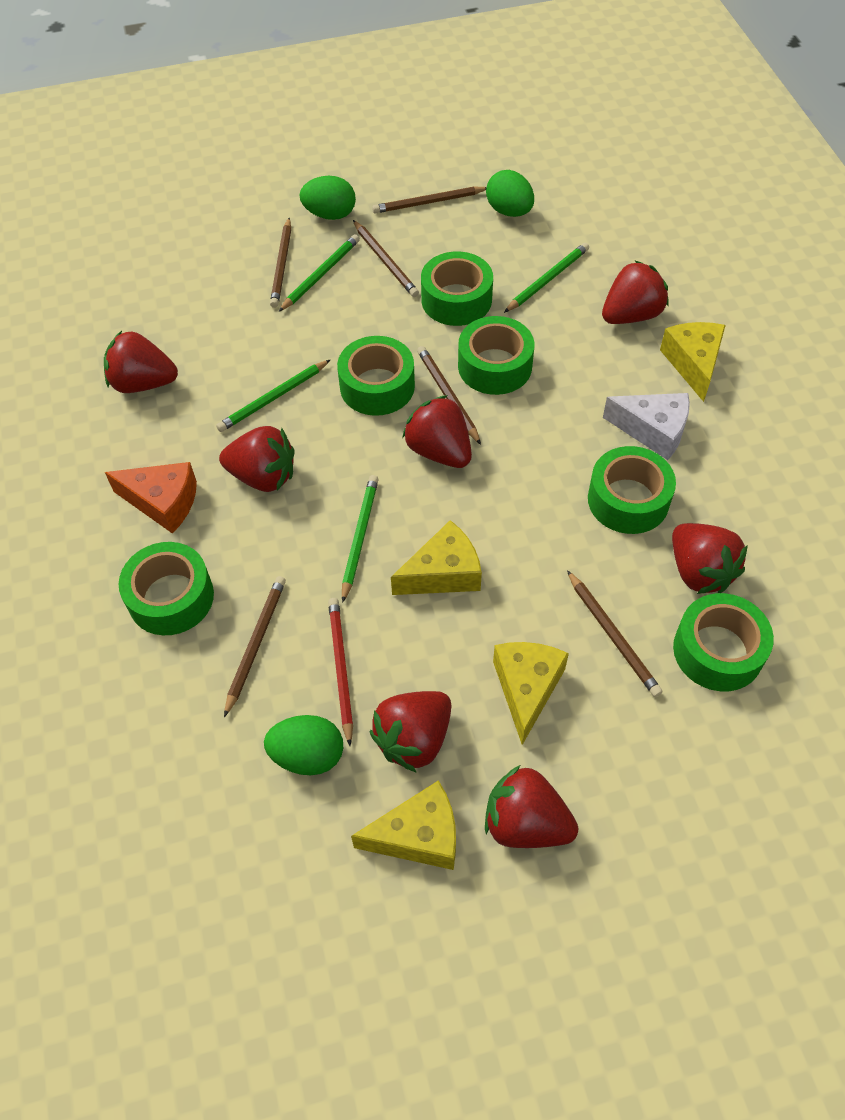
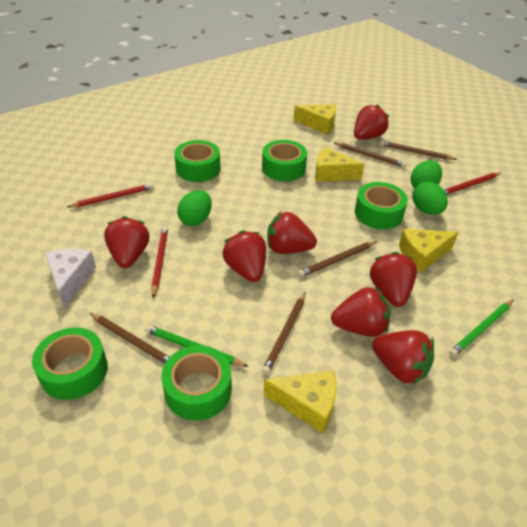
brown pencil: [224,576,286,717] [270,218,291,308] [353,220,419,297] [372,187,487,214] [417,346,481,445] [567,570,663,697] = 6 -> [90,313,170,364] [262,292,306,375] [298,241,377,277] [333,142,407,168] [380,140,458,160] = 5
green pencil: [216,359,331,432] [279,234,360,312] [342,475,379,603] [504,243,589,313] = 4 -> [145,325,249,367] [449,299,514,357] = 2
green tape: [119,542,214,635] [337,336,415,416] [421,251,493,326] [458,316,534,395] [588,446,676,534] [673,593,774,691] = 6 -> [32,327,108,400] [161,345,232,421] [174,140,220,182] [262,140,307,181] [355,182,408,229] = 5
orange cheese: [105,462,197,534] = 1 -> none = 0
red pencil: [328,598,353,746] = 1 -> [67,183,154,207] [151,227,168,298] [444,172,501,195] = 3

